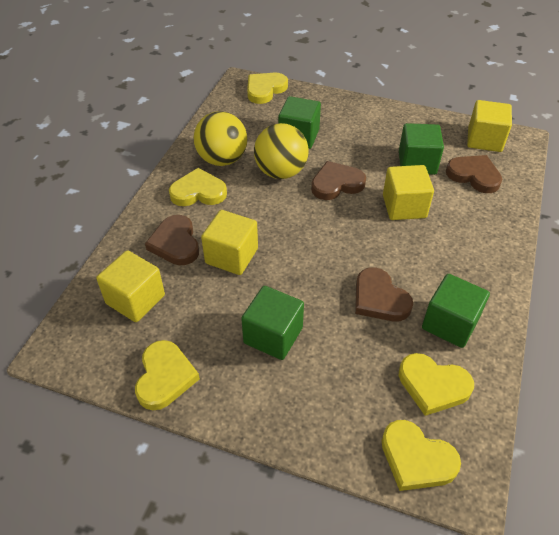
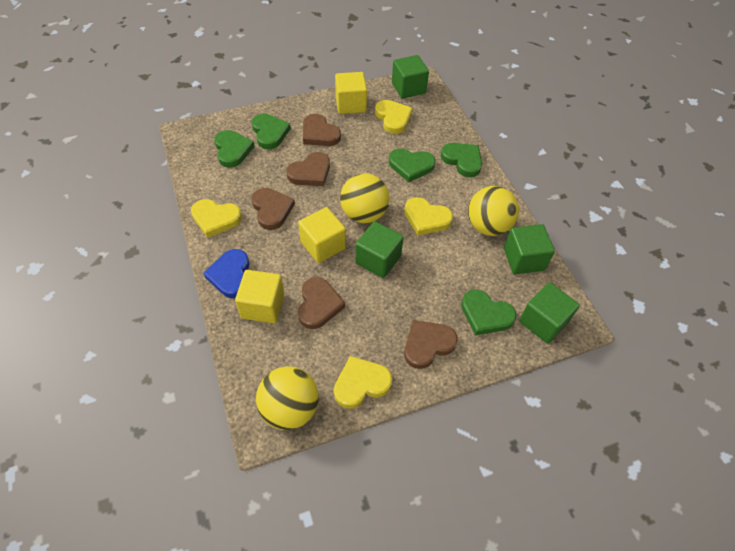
blue heart: none = 0 -> [203,249,250,298] = 1
brown heart: [145,215,199,265] [311,161,366,200] [355,267,413,321] [446,155,502,193] = 4 -> [252,188,295,230] [286,152,330,186] [298,277,345,329] [303,114,341,146] [404,320,458,369] = 5
green heart: none = 0 -> [214,130,255,168] [252,114,291,149] [389,149,435,182] [441,143,482,177] [461,289,517,335] = 5
yellow ball: [194,111,247,166] [254,123,309,179] = 2 -> [256,366,319,430] [340,173,389,223] [468,186,519,236] = 3
yellow cube: [96,250,165,322] [201,210,258,275] [383,165,434,220] [467,100,512,152] = 4 -> [235,270,284,323] [298,207,346,263] [335,72,367,114] = 3
yellow heart: [135,340,200,410] [169,168,227,206] [247,73,288,104] [382,420,461,491] [399,353,474,416] = 5 -> [191,199,242,238] [334,356,392,409] [375,100,413,134] [404,197,453,235] = 4

